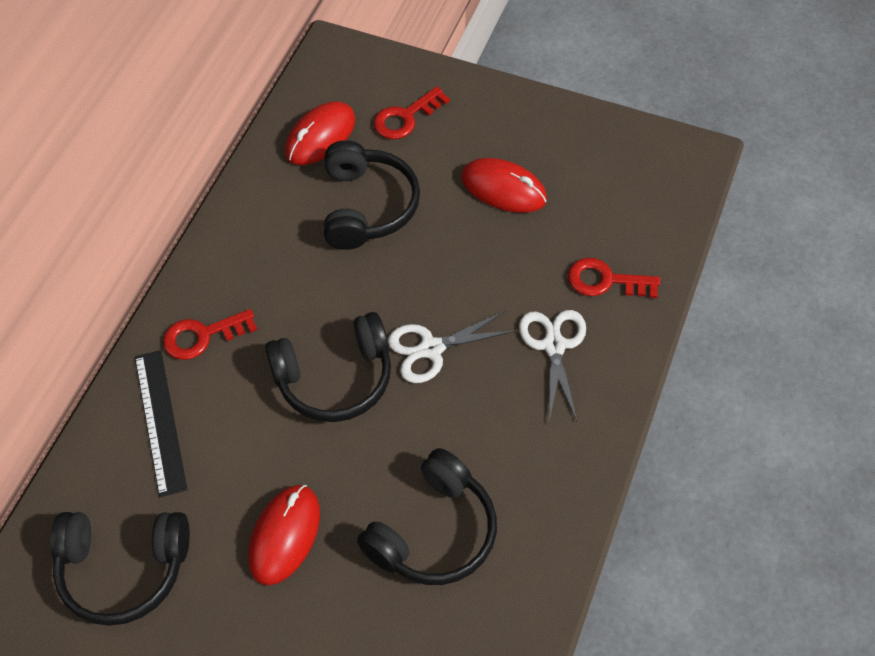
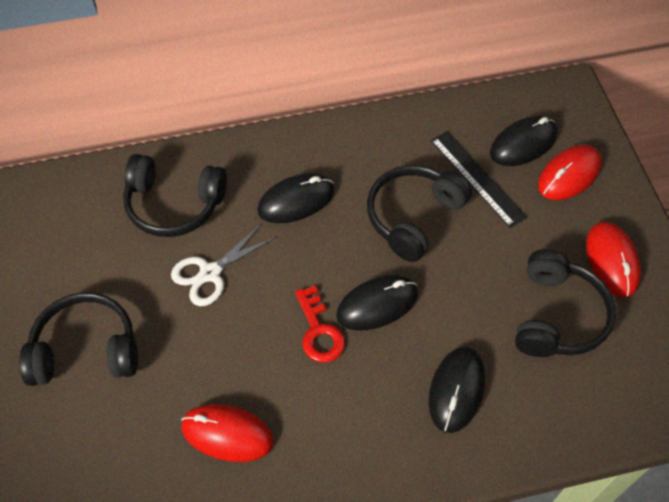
black mouse: none = 0 -> [257,173,335,223] [336,275,418,331] [429,347,485,433] [490,116,557,166] = 4
red key: [163,309,257,360] [374,86,450,139] [568,258,660,298] = 3 -> [295,285,345,363] = 1
white scissors: [388,310,517,383] [519,310,586,421] = 2 -> [171,223,276,306] = 1

